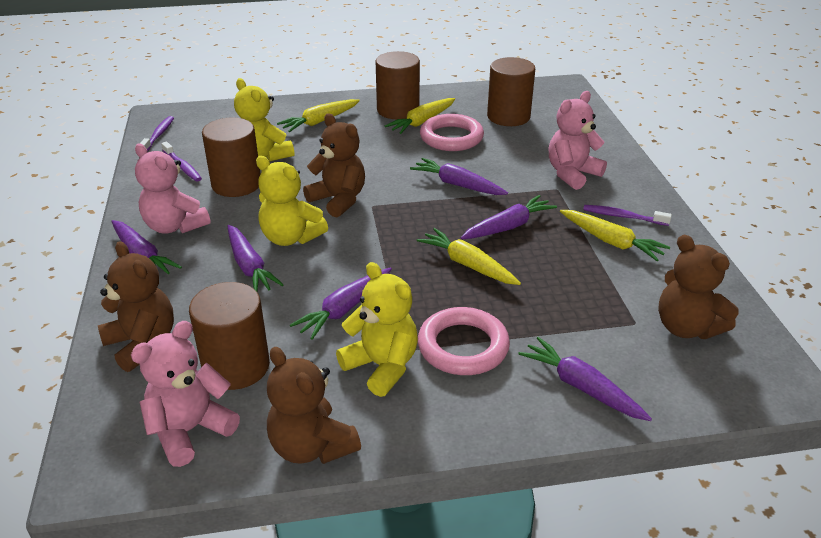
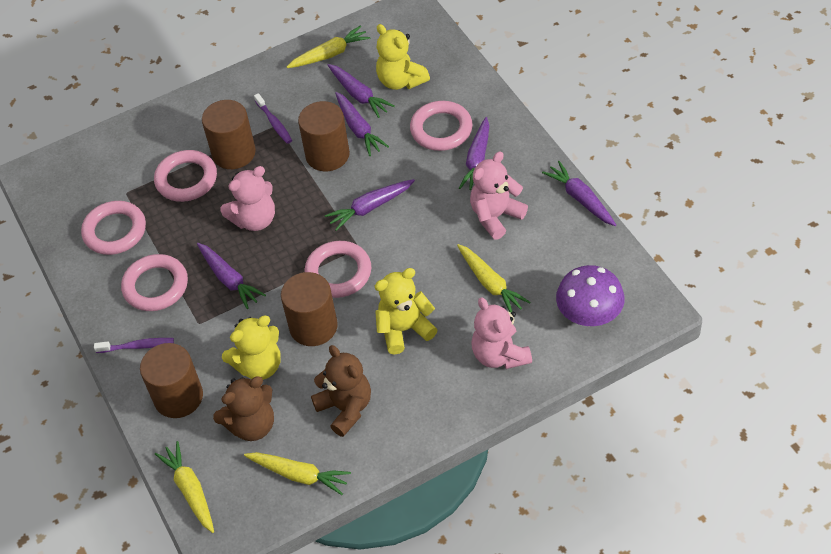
brown teddy bear: [98,241,174,372] [267,347,361,464] [303,113,365,218] [658,234,739,339] = 4 -> [213,376,274,441] [311,345,371,437] = 2
pink ring: [418,307,510,375] [420,114,484,151] = 2 -> [81,201,146,255] [121,254,188,311] [154,150,217,202] [304,241,371,298] [410,101,473,151] = 5
purple mushroom: none = 0 -> [556,265,625,327] = 1
purple toothbrush: [140,116,174,152] [161,141,202,182] [583,205,672,226] = 3 -> [94,338,174,353] [254,93,292,144] = 2

